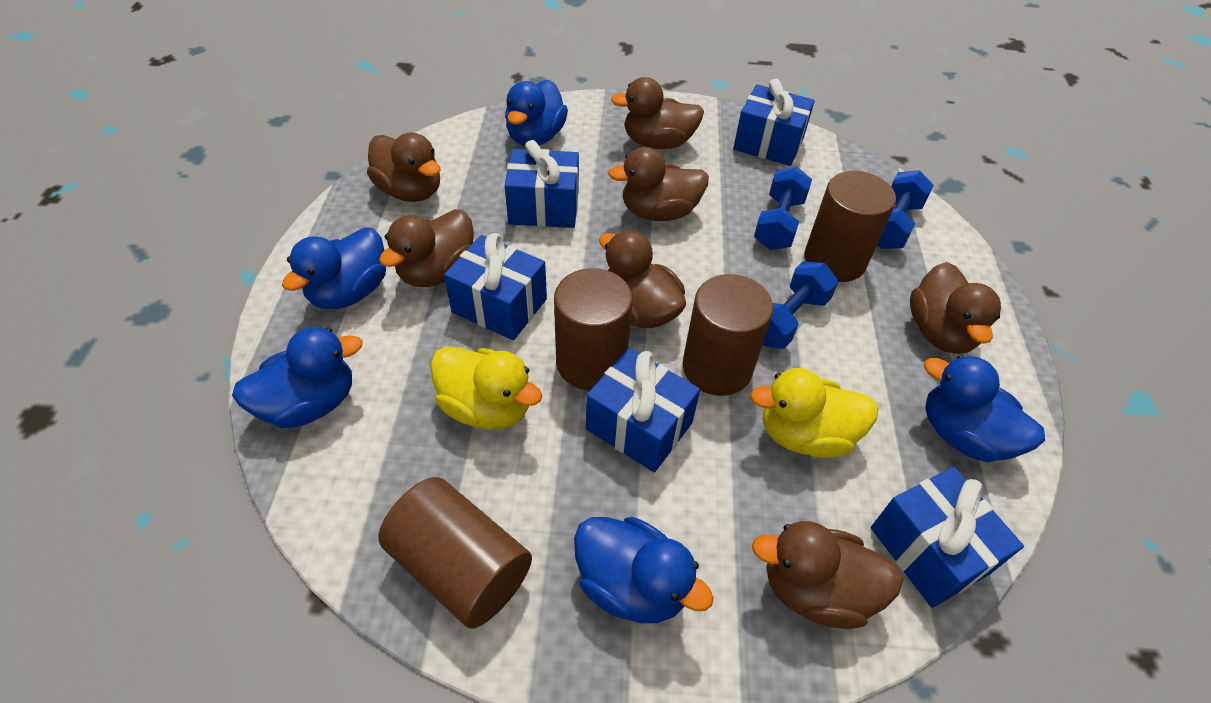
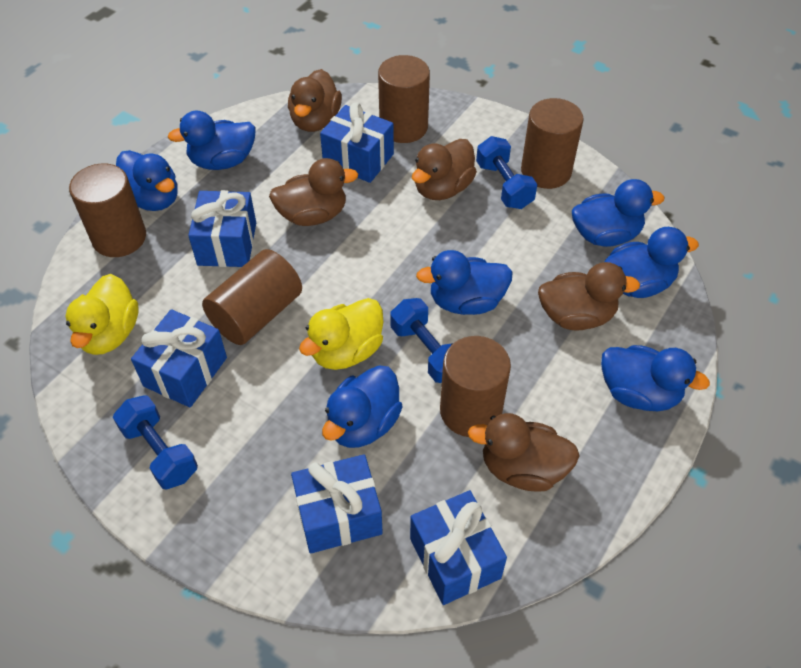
blue duck: [232,327,363,428] [282,227,386,309] [505,80,568,146] [574,517,714,623] [924,355,1045,462] = 5 -> [116,150,177,211] [168,111,255,170] [322,365,403,448] [416,250,513,315] [572,179,664,247] [601,345,710,411] [604,227,699,298] = 7
brown cylinder: [378,477,532,629] [554,268,633,390] [683,274,773,396] [804,171,896,282] = 4 -> [69,163,146,257] [202,249,302,345] [378,55,430,143] [440,336,511,437] [521,98,584,189] = 5
brown duck: [367,132,440,202] [379,209,474,287] [599,231,686,328] [608,147,709,221] [611,77,704,149] [752,521,903,629] [910,262,1001,354] = 7 -> [269,158,358,226] [288,69,342,132] [412,139,477,200] [468,413,580,492] [538,262,640,331] = 5

